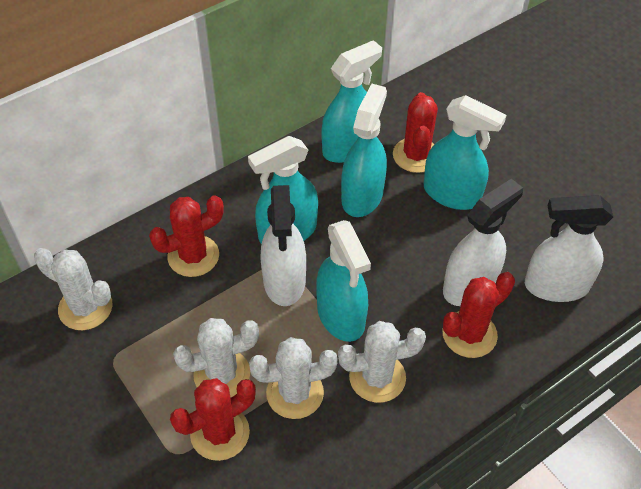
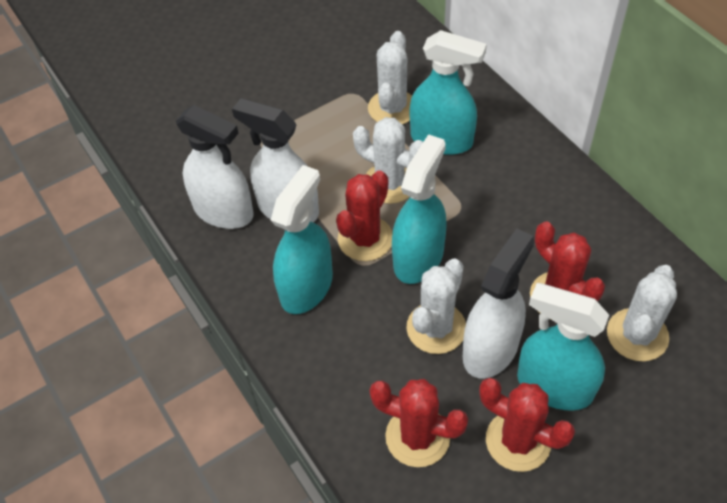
turquoise spray bottle: [248,136,318,244] [316,220,371,342] [321,40,382,163] [341,84,387,217] [424,95,506,210] = 5 -> [271,165,333,314] [392,134,446,284] [410,30,487,155] [517,283,609,411] = 4

